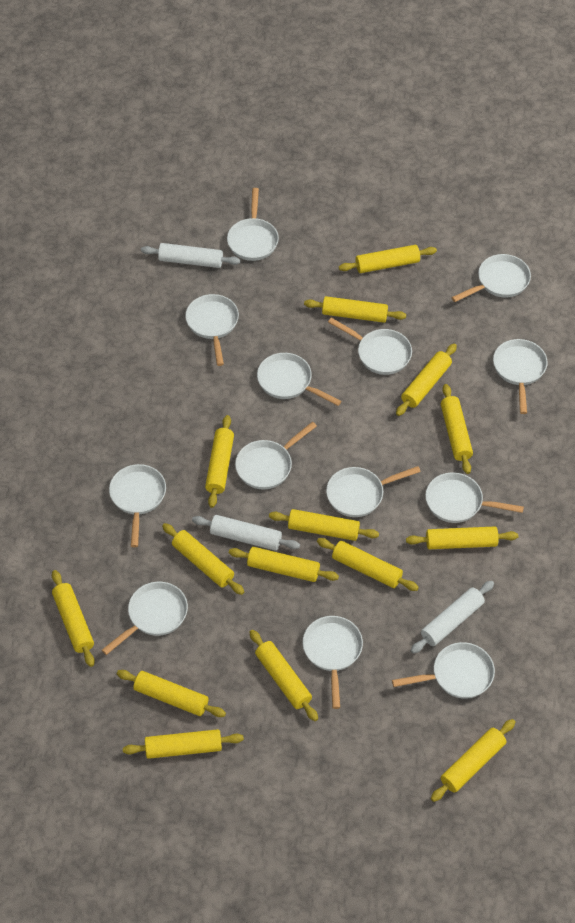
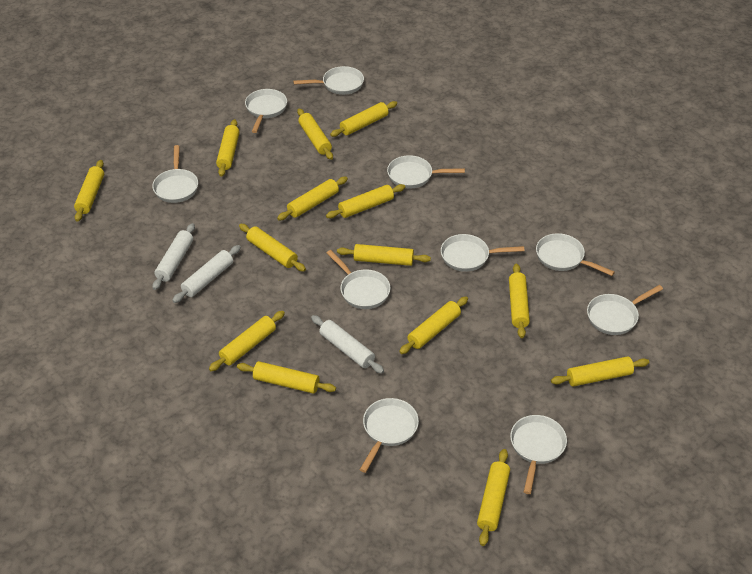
white pan: [102,582,188,655] [109,464,166,547] [185,294,239,366] [227,188,279,261] [235,422,317,490] [257,353,342,406] [303,616,363,709] [326,466,421,517] [328,318,412,375] [392,642,495,699] [425,473,524,523] [451,254,531,302] [493,339,548,414] = 13 -> [152,145,198,203] [245,89,287,133] [293,66,364,95] [327,250,391,309] [360,398,419,473] [387,155,465,188] [441,234,524,272] [510,415,567,494] [536,233,615,276] [587,285,663,335] = 10
yellow rolling pin: [52,570,95,667] [117,670,226,717] [123,729,244,759] [162,523,244,595] [205,415,234,508] [229,547,339,582] [249,630,318,721] [269,509,379,541] [304,296,406,323] [317,538,419,591] [339,245,437,273] [396,343,457,416] [406,526,518,549] [431,719,515,802] [441,384,473,474] = 15 -> [74,160,104,222] [209,311,285,371] [216,119,240,177] [237,361,336,394] [239,224,306,272] [277,177,348,220] [297,109,333,160] [326,184,405,218] [330,101,397,137] [337,244,431,266] [399,296,468,354] [477,449,510,546] [509,264,530,338] [551,356,649,386] = 14

